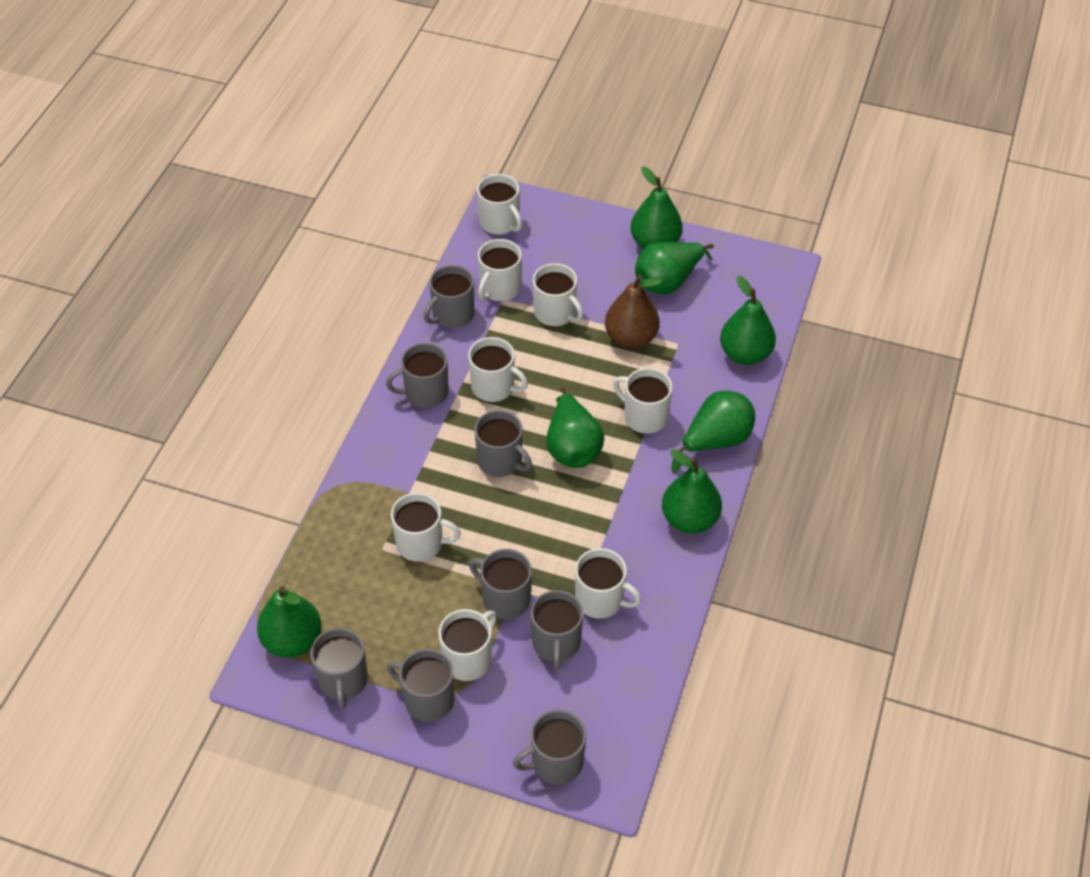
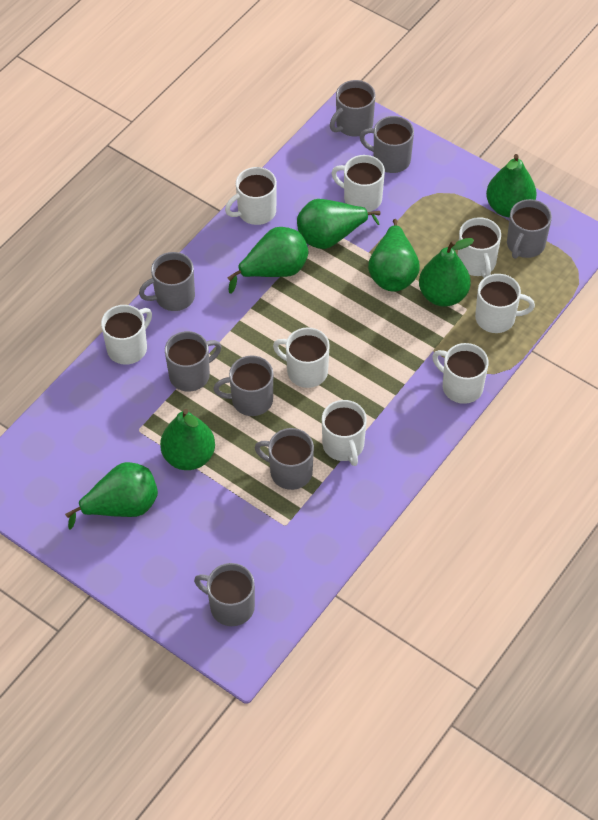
brown pear: [605,275,662,349] = 1 -> none = 0

